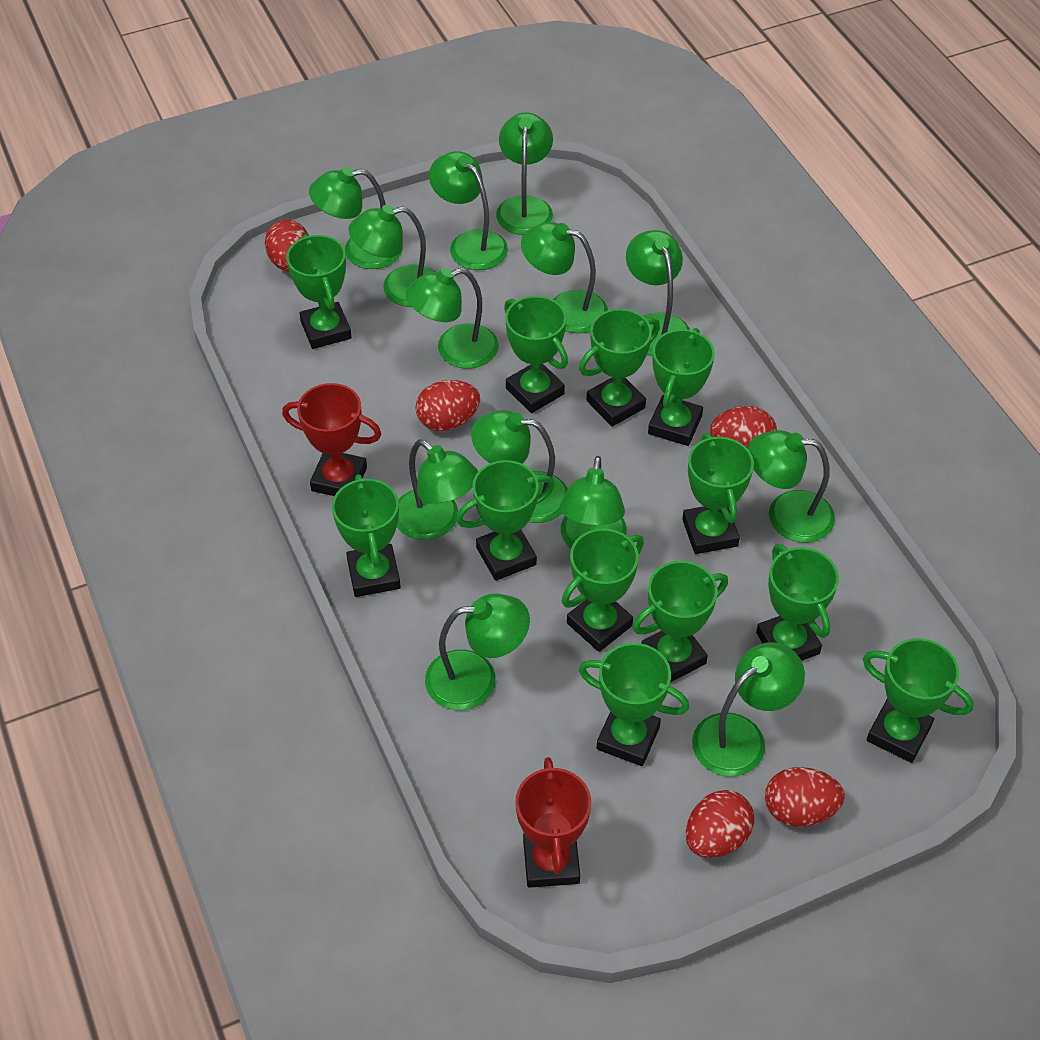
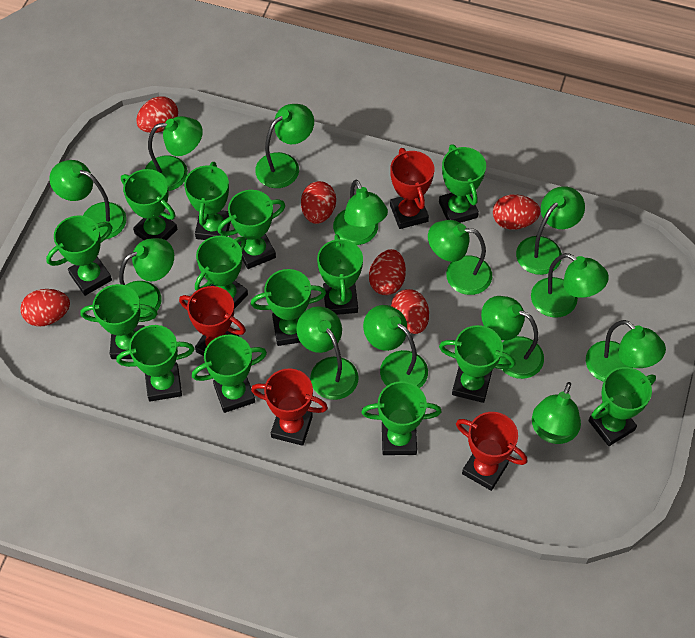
green trophy: [286,234,352,349] [332,475,401,597] [456,460,555,581] [504,296,568,413] [562,528,644,652] [578,643,689,766] [579,309,660,426] [632,561,728,682] [648,328,715,446] [682,433,754,554] [756,544,839,661] [863,638,973,763] = 12 -> [46,215,113,296] [80,284,157,359] [116,325,194,401] [121,169,177,240] [184,162,231,240] [192,335,267,413] [195,235,248,309] [218,190,285,269] [251,269,326,346] [317,234,363,315] [361,381,442,455] [439,144,486,223] [439,325,516,403] [588,367,656,446] = 14
red egg: [265,220,309,272] [415,380,480,431] [686,790,754,858] [710,406,777,449] [765,767,845,827] = 5 -> [20,289,70,327] [136,96,178,133] [301,181,336,224] [369,249,406,295] [391,289,429,334] [493,194,541,230] = 6
red trophy: [282,383,381,496] [515,757,591,888] = 2 -> [179,286,246,356] [251,368,328,446] [390,148,434,229] [456,412,527,491] = 4

